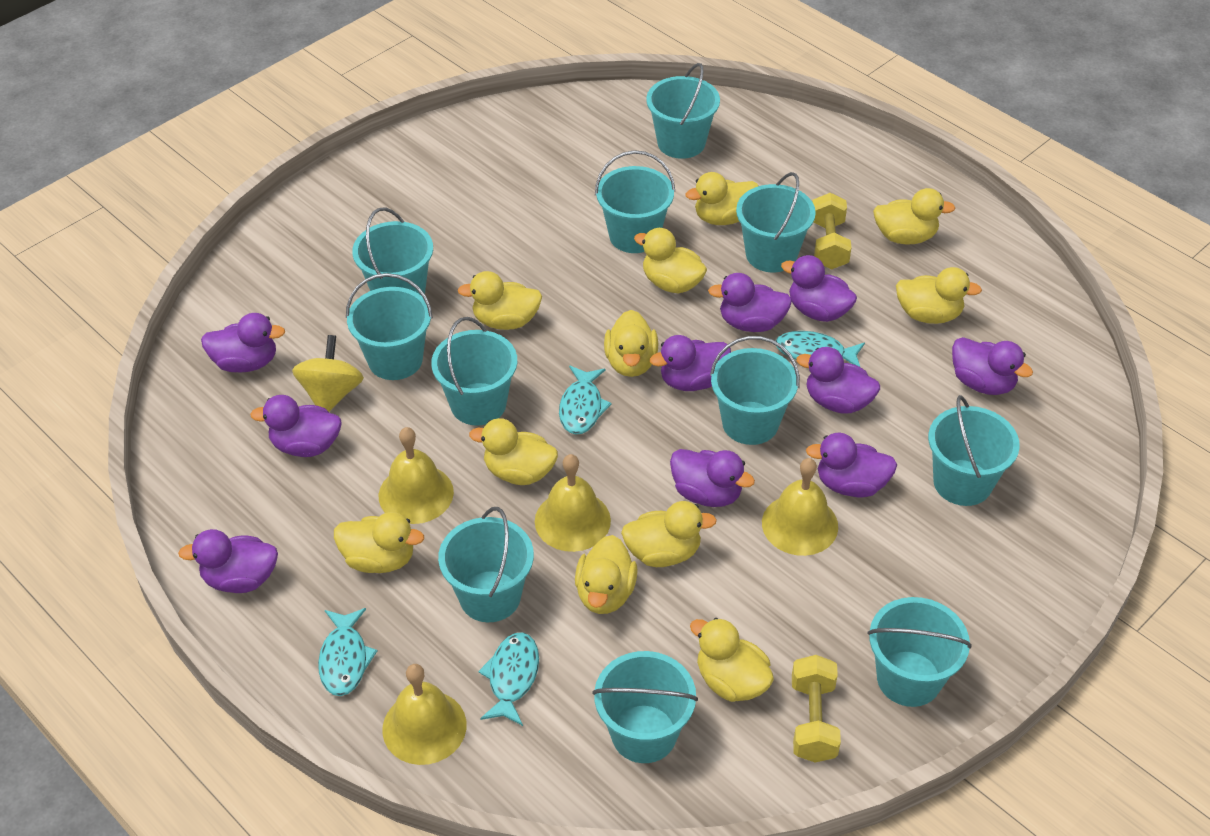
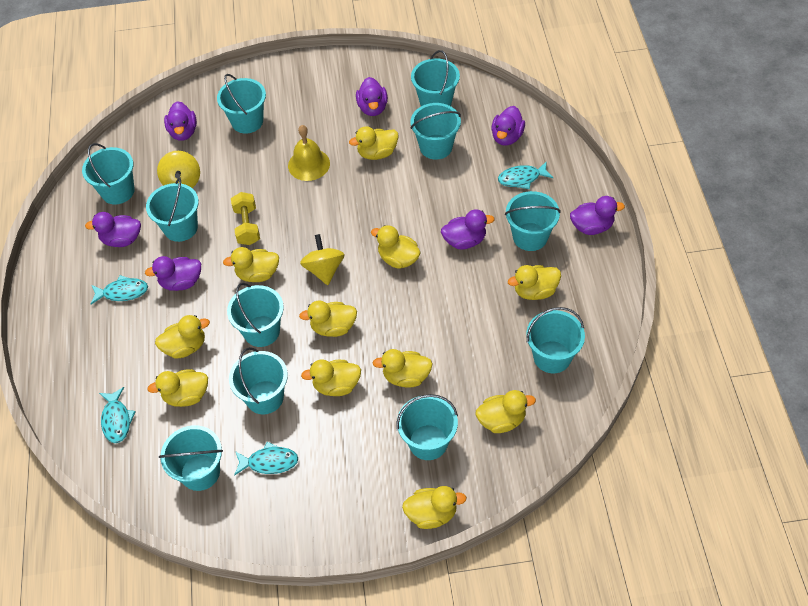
purple duck: [178,529,278,593] [201,313,285,373] [250,395,342,457] [650,335,731,391] [670,449,755,507] [708,273,792,332] [781,255,857,322] [796,347,880,414] [806,433,897,497] [952,337,1033,395] = 10 -> [85,212,141,247] [145,256,201,291] [164,101,197,141] [356,77,388,116] [441,209,495,249] [491,106,525,146] [570,196,625,235] = 7
yellow bell: [379,427,454,524] [382,664,466,765] [535,454,611,552] [762,458,838,556] = 4 -> [288,125,330,181] = 1
yellow dumbbell: [792,655,841,763] [812,193,851,269] = 2 -> [231,192,260,245] = 1
yellow spinning top: [292,335,364,412] = 1 -> [157,151,200,188] [300,234,345,285] = 2

